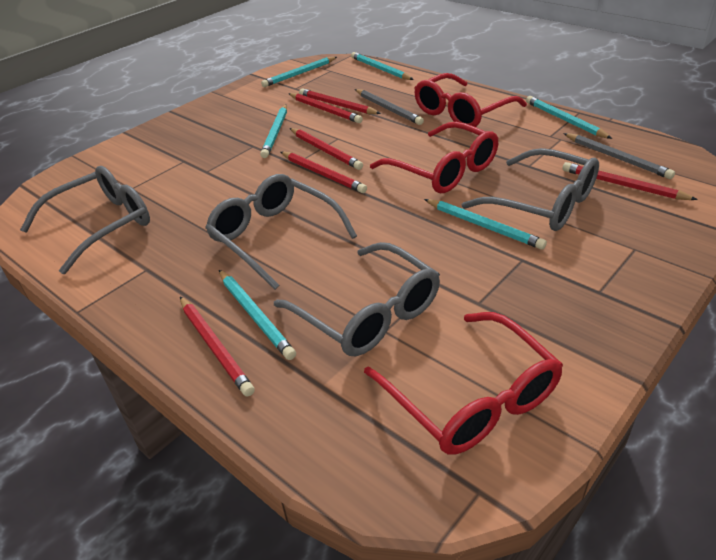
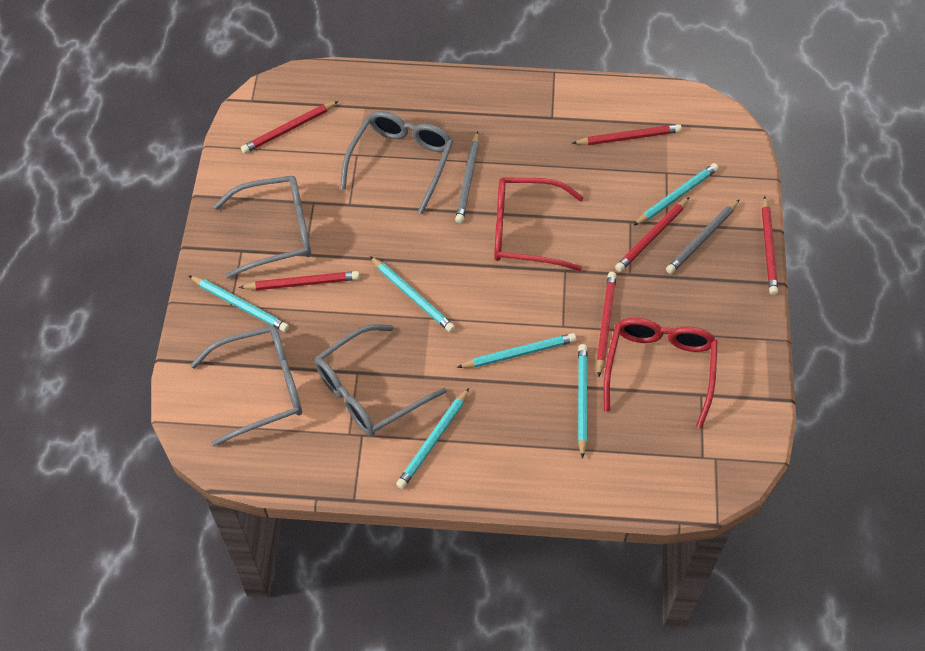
red glasses: [364,312,563,455] [370,122,498,193] [415,73,527,127] = 3 -> [494,177,584,271] [604,318,718,429] = 2

